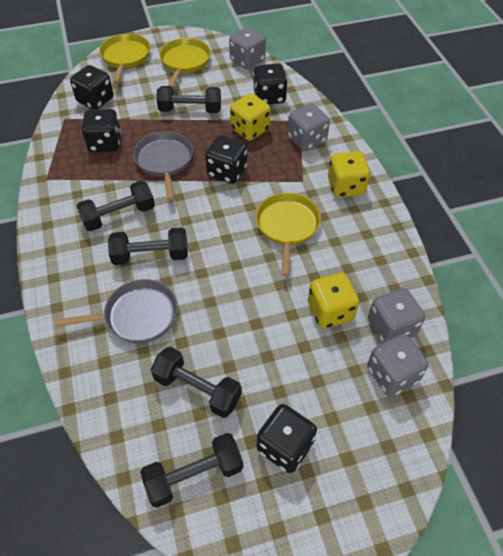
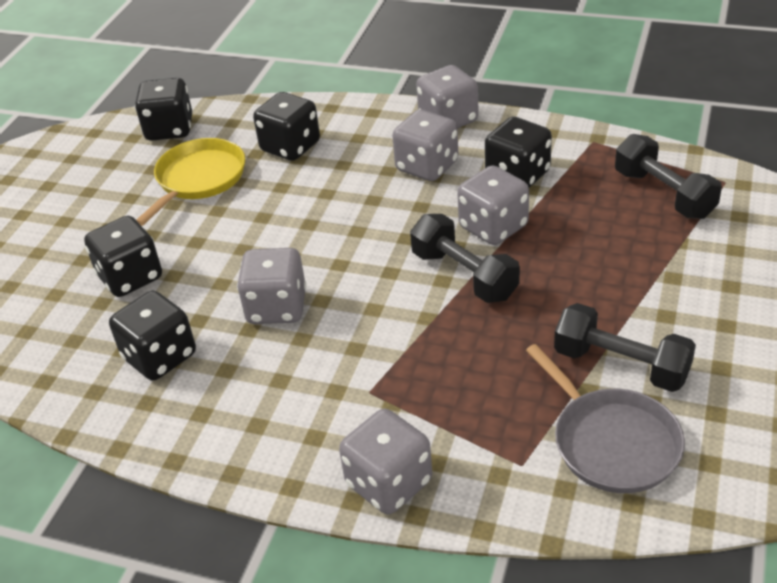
black dumbbell: [77,181,155,231] [108,227,188,265] [140,433,243,508] [150,347,242,418] [157,86,221,113] = 5 -> [410,214,520,303] [554,303,696,392] [615,134,722,219] = 3
grey dice: [229,27,266,69] [287,104,330,151] [367,334,428,396] [368,288,425,343] = 4 -> [237,248,307,324] [339,409,432,515] [392,109,458,181] [416,65,479,128] [457,165,529,245] = 5
grey pan: [55,279,177,343] [133,131,193,200] = 2 -> [526,344,685,493] = 1
yellow dice: [230,93,271,141] [308,273,359,329] [328,151,370,198] = 3 -> none = 0
yellow pan: [99,34,150,84] [159,38,211,88] [256,193,321,276] = 3 -> [136,138,245,226] = 1

